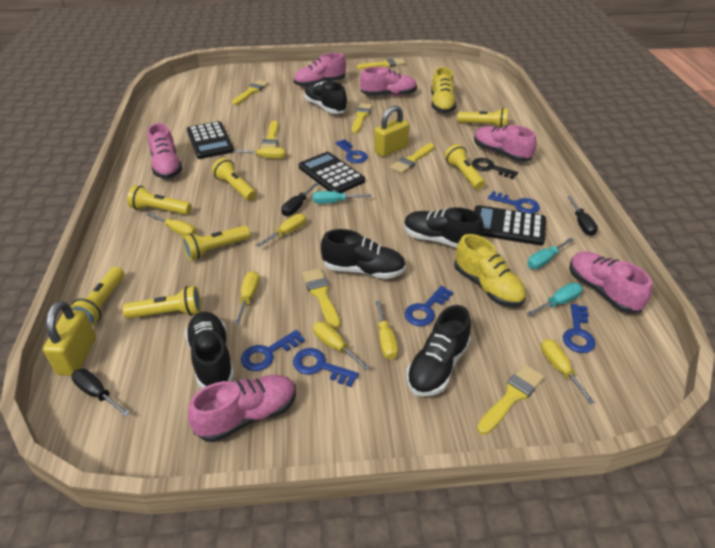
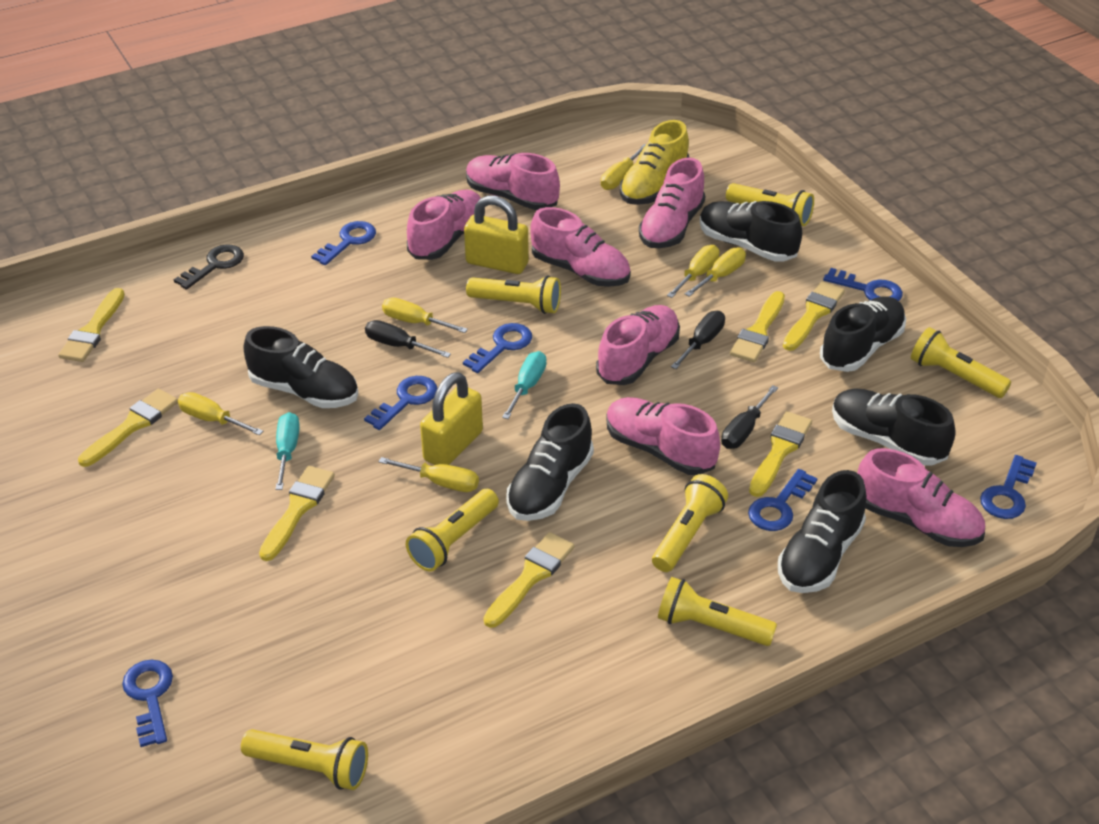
black calculator: [187,121,234,159] [299,152,365,193] [474,205,546,246] = 3 -> none = 0
black shoe: [185,312,234,389] [304,81,347,114] [321,229,406,279] [404,207,484,248] [406,305,471,397] = 5 -> [244,326,358,408] [506,403,594,521] [700,201,802,262] [778,470,866,593] [820,297,906,372] [832,389,955,466] = 6
blue key: [241,330,305,371] [293,348,359,387] [335,139,368,163] [404,286,453,326] [488,191,540,213] [563,304,596,353] = 6 -> [122,660,173,747] [311,221,376,265] [364,376,437,430] [463,323,532,373] [748,469,818,531] [823,268,903,301] [980,455,1037,519] = 7
pink shoe: [148,123,182,179] [188,375,296,442] [293,53,346,87] [360,67,417,96] [474,125,537,162] [569,251,652,313] = 6 -> [407,190,485,260] [466,153,560,210] [530,207,631,287] [596,305,680,385] [606,397,720,475] [639,158,705,248] [857,448,985,547] = 7
turquoise screwdriver: [313,191,371,204] [526,283,583,316] [527,238,574,269] = 3 -> [276,412,300,490] [502,351,547,419] = 2
yellow screwdriver: [146,213,197,236] [233,147,286,159] [234,271,260,325] [256,213,306,247] [313,321,370,370] [375,301,398,360] [541,339,594,404] = 7 -> [178,392,263,435] [379,457,479,492] [382,298,468,333] [601,144,646,190] [667,245,719,298] [685,248,746,297] = 6
yellow shoe: [431,67,457,113] [454,234,526,307] = 2 -> [620,120,690,205] = 1

